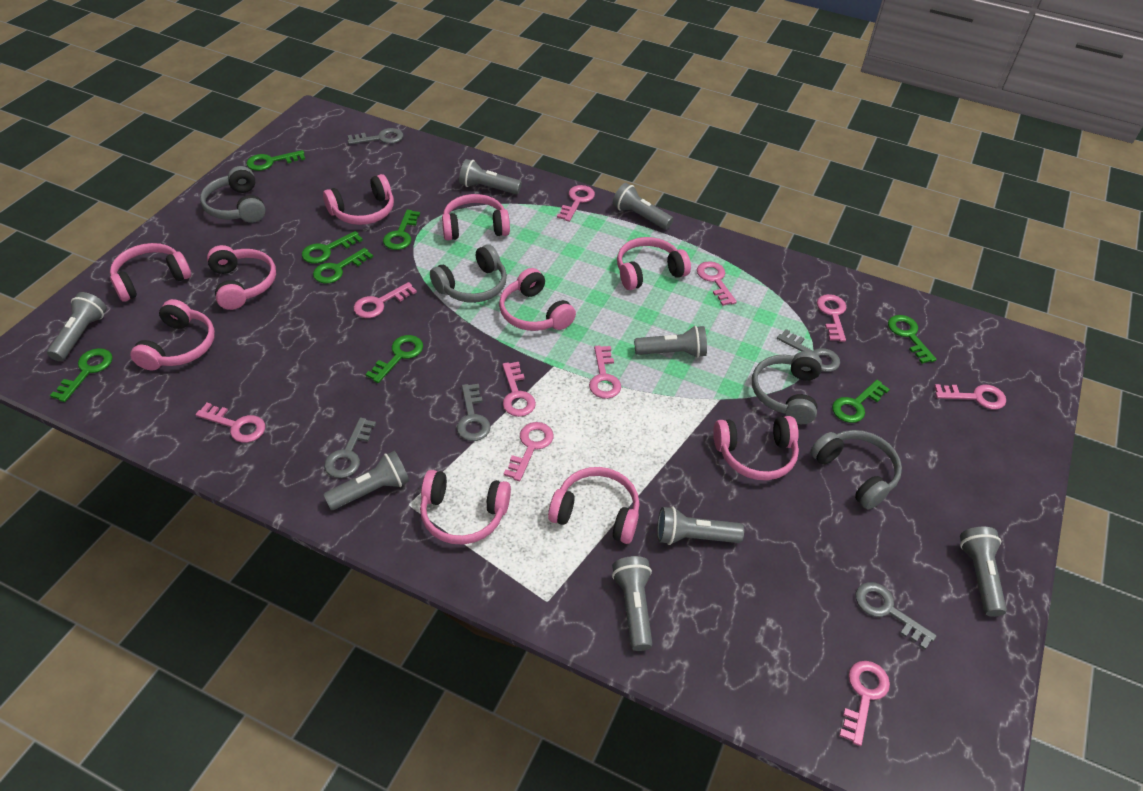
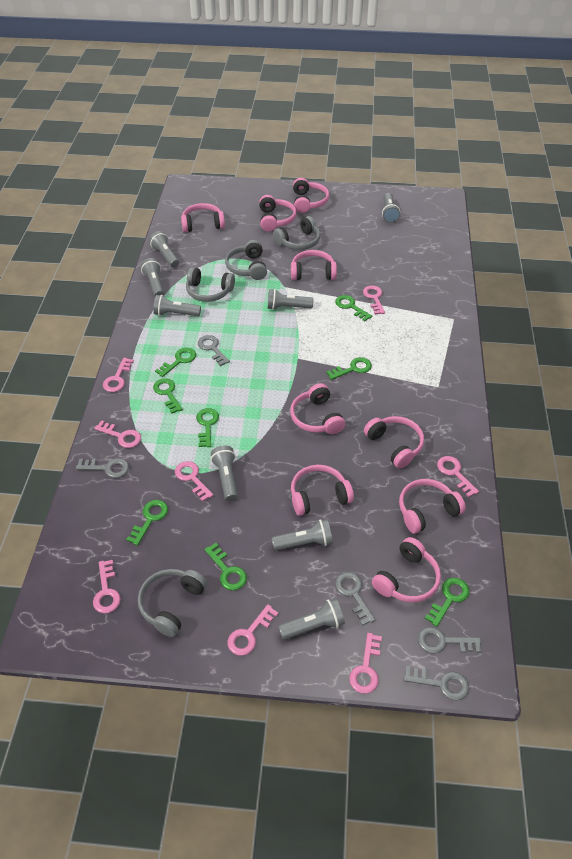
pink headphones: [110,243,191,302] [130,299,215,371] [207,245,276,310] [323,174,394,225] [420,470,511,544] [442,194,510,241] [499,268,576,331] [548,467,640,544] [617,237,691,290] [713,416,799,480] = 10 -> [181,203,225,232] [259,195,297,232] [290,383,345,434] [291,250,337,280] [291,465,354,516] [293,178,329,213] [364,416,424,469] [372,537,441,603] [399,479,466,534] = 9
pink key: [196,403,265,443] [353,282,417,318] [502,362,536,417] [504,422,554,481] [557,185,595,222] [589,346,621,399] [697,261,737,306] [817,294,846,342] [839,661,890,746] [934,384,1006,410] = 10 -> [93,560,121,613] [94,420,141,448] [103,358,134,392] [175,461,213,502] [227,604,279,656] [349,633,382,694] [363,285,385,315] [437,456,479,498] = 8

